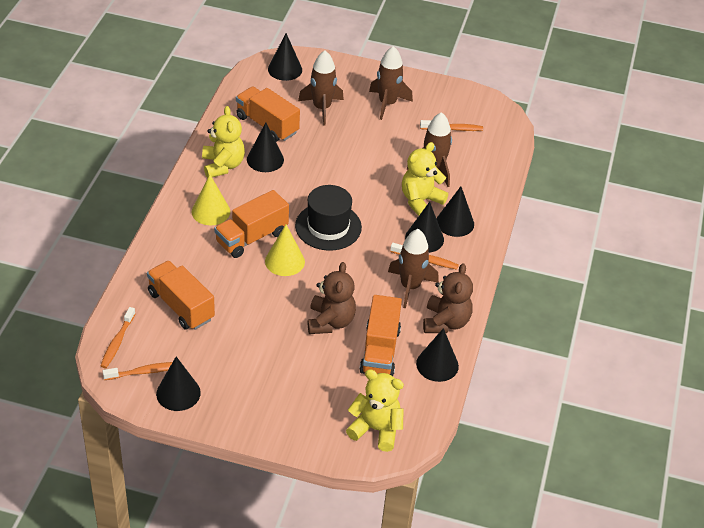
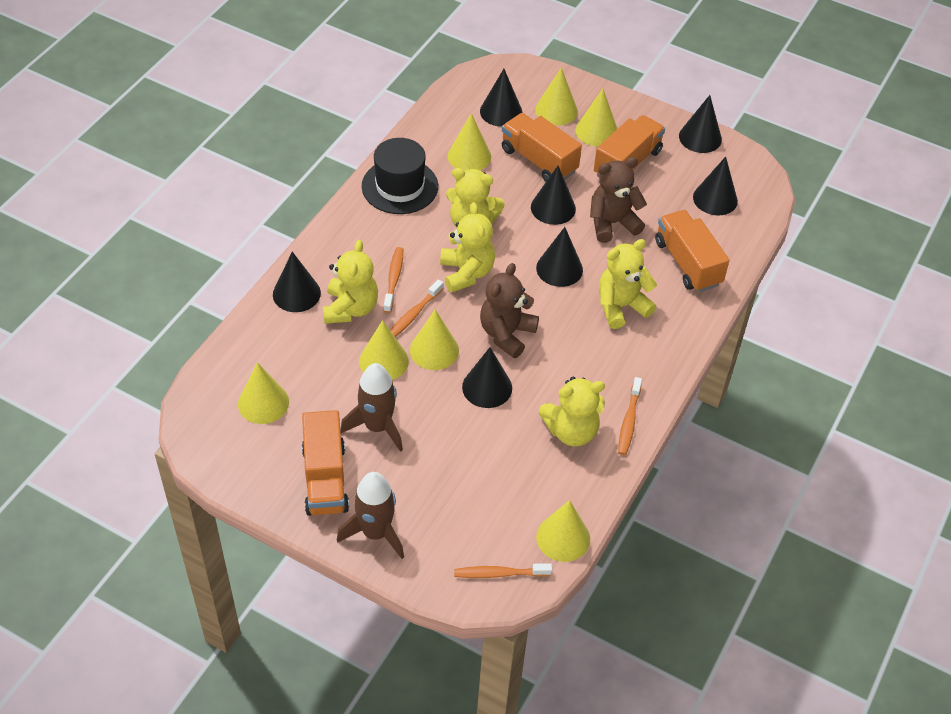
black cone: [156,357,201,411] [247,123,284,172] [268,33,302,81] [405,202,444,253] [416,328,459,382] [437,186,474,237] = 6 -> [273,252,321,312] [462,347,512,408] [480,69,522,127] [531,166,576,225] [536,227,583,287] [679,95,722,153] [693,156,738,215] = 7
brown rocket: [298,50,344,125] [369,46,413,120] [388,229,439,308] [407,112,452,187] = 4 -> [337,472,404,559] [340,363,403,452] = 2
yellow cone: [192,174,230,225] [265,225,305,276] = 2 -> [238,362,289,424] [359,320,409,380] [410,309,459,370] [448,113,491,171] [535,67,578,125] [536,500,590,562] [575,89,618,147] = 7
yellow teddy bear: [202,106,245,178] [346,369,404,452] [402,142,448,216] = 3 -> [323,240,378,324] [440,202,495,293] [446,168,505,228] [539,377,605,446] [599,239,657,329] = 5

